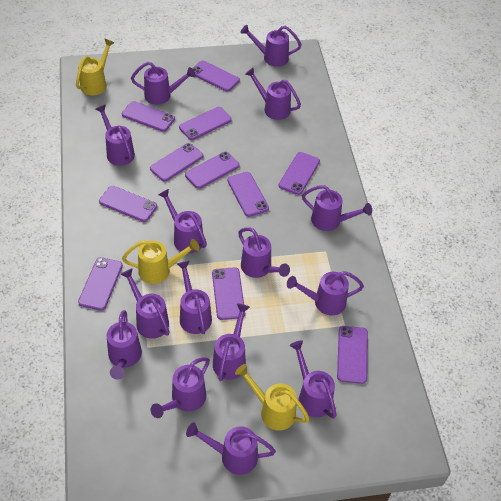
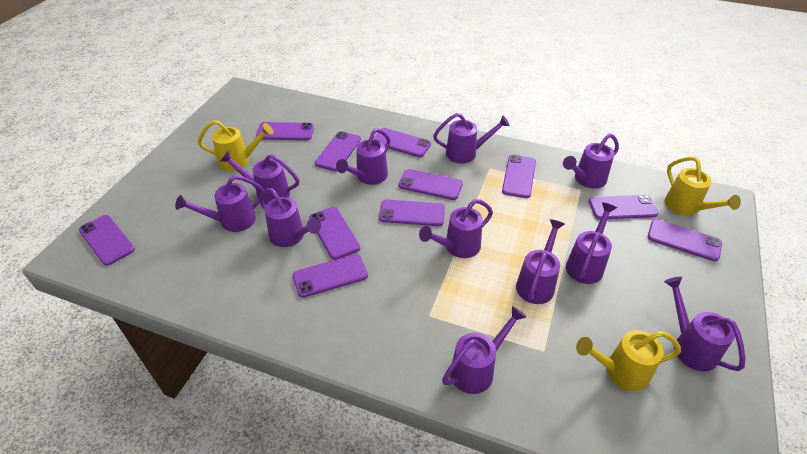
purple watering can: [96,105,135,166] [107,310,142,380] [120,268,170,339] [131,62,196,105] [151,357,210,418] [158,189,207,253] [177,261,212,334] [186,423,276,475] [213,303,250,381] [238,227,290,278] [241,25,302,67] [245,67,301,120] [287,271,364,315] [290,340,337,419] [302,185,372,231] = 15 -> [175,175,265,232] [220,151,299,205] [259,188,321,247] [336,129,390,185] [419,199,493,258] [433,113,510,163] [442,306,527,394] [516,219,565,304] [563,133,619,189] [566,203,617,284] [664,277,745,371] = 11

